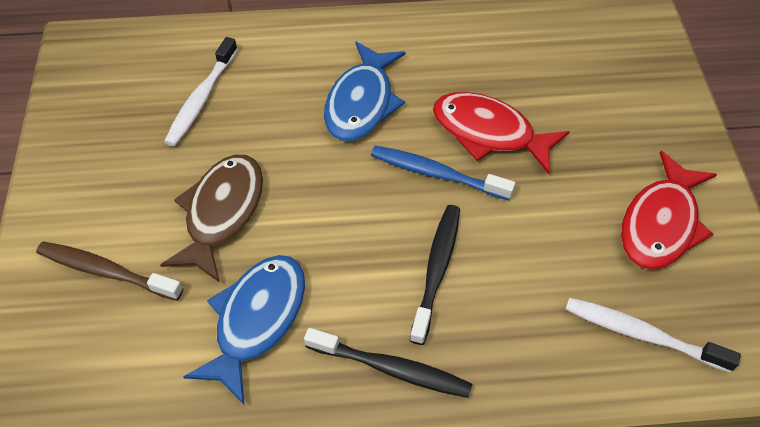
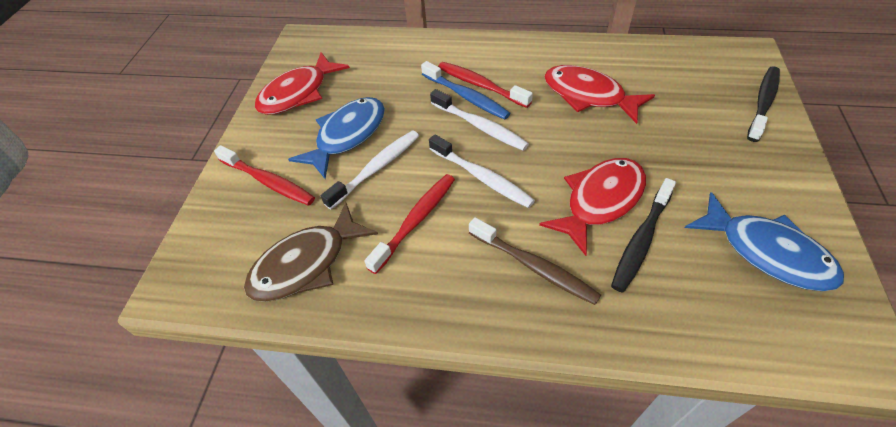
red fish: [433,92,570,174] [621,151,717,270] = 2 -> [255,52,350,115] [539,158,646,256] [544,65,655,124] = 3
red toothbrush: none = 0 -> [214,145,315,206] [364,174,455,274] [438,62,533,108] = 3
white toothbrush: [164,37,238,147] [565,298,741,373] = 2 -> [321,130,419,209] [429,135,535,208] [430,89,529,151] = 3

